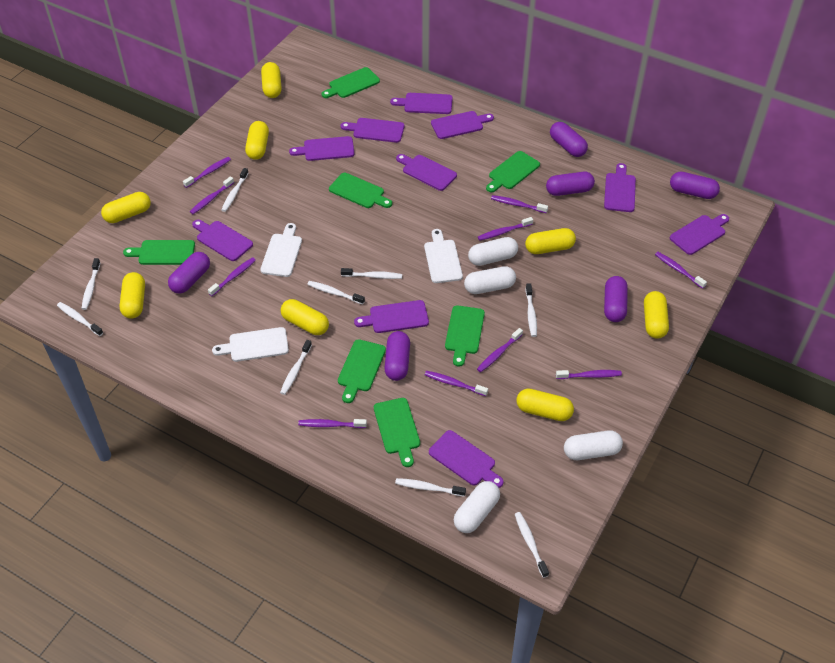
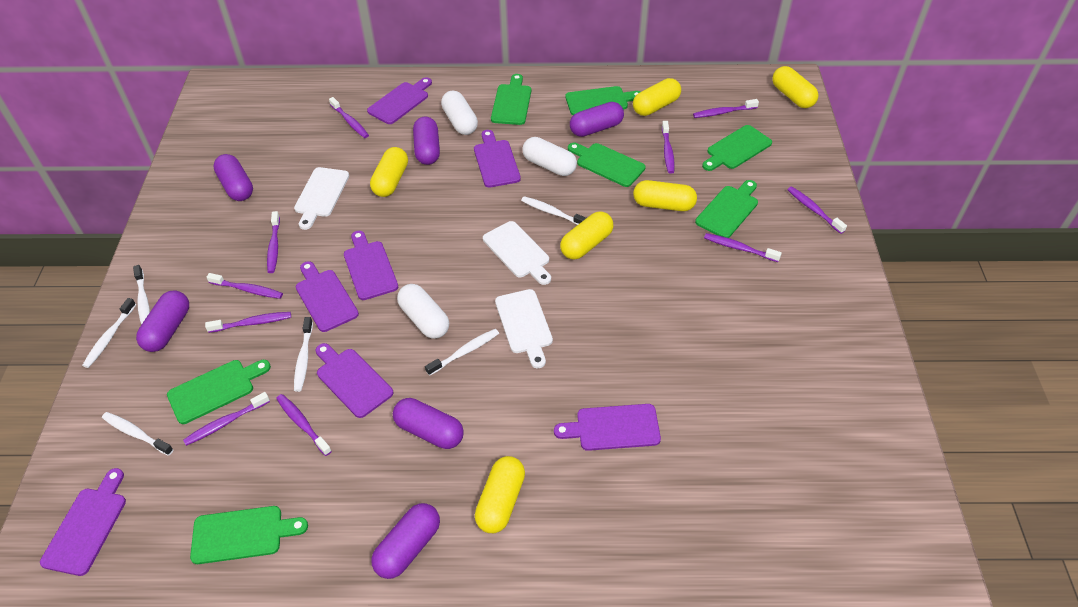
purple cutting board: [192,220,253,261] [289,136,354,161] [341,118,404,143] [354,300,429,333] [390,93,453,114] [396,154,457,191] [429,430,503,488] [431,111,494,139] [604,163,636,212] [670,214,729,255] = 10 -> [40,468,126,576] [296,261,359,332] [316,343,393,418] [344,231,398,300] [367,77,432,124] [474,130,521,188] [554,404,661,451] = 7
white capsule: [454,481,500,533] [464,266,516,294] [468,237,518,266] [564,430,623,460] = 4 -> [397,284,449,339] [441,90,478,135] [522,137,577,176] = 3
white toothbrush: [57,302,103,336] [81,258,100,310] [221,168,249,212] [280,340,312,395] [307,281,365,305] [341,268,402,279] [395,478,466,497] [515,512,549,578] [526,283,537,337] = 9 -> [82,298,136,368] [102,412,174,456] [133,265,150,325] [294,317,313,392] [425,329,499,376] [521,196,586,225] = 6
yellow capsule: [101,192,151,223] [120,272,145,319] [245,121,269,160] [261,62,282,98] [281,299,329,335] [516,389,574,421] [525,228,576,254] [644,291,669,339] = 8 -> [370,147,408,197] [475,456,525,533] [560,211,614,260] [633,78,681,116] [633,180,697,211] [772,66,819,108] = 6

